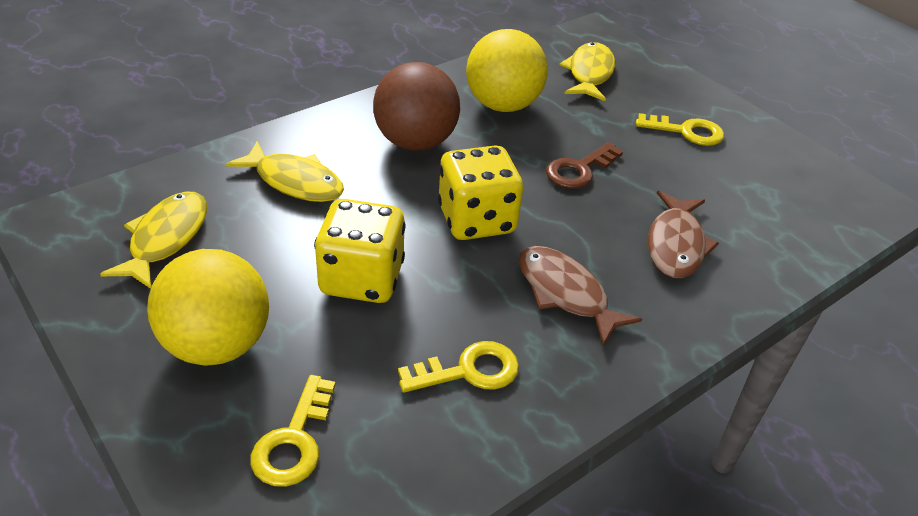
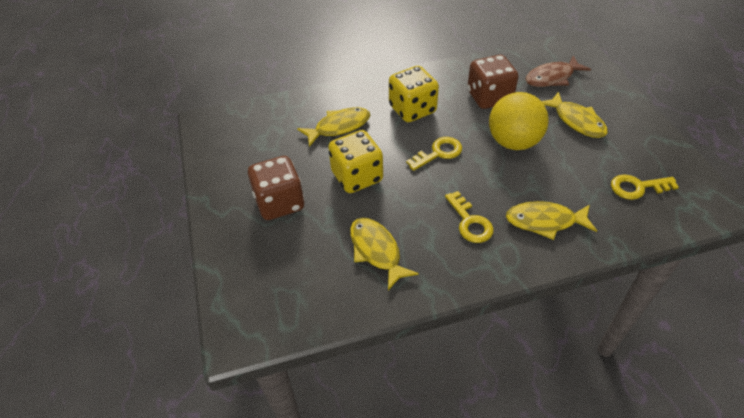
brown ball: [373,62,460,151] = 1 -> none = 0
brown dice: none = 0 -> [248,156,305,220] [467,55,518,109] = 2
brown fish: [519,246,642,346] [648,190,719,278] = 2 -> [525,55,591,87] = 1
brown key: [546,142,623,189] = 1 -> none = 0
yellow ball: [147,249,269,366] [466,29,548,112] = 2 -> [489,92,549,150] = 1
yellow fish: [100,191,207,289] [226,141,344,202] [559,42,615,101] = 3 -> [297,107,370,147] [350,218,419,290] [506,201,597,240] [542,92,608,138] = 4

